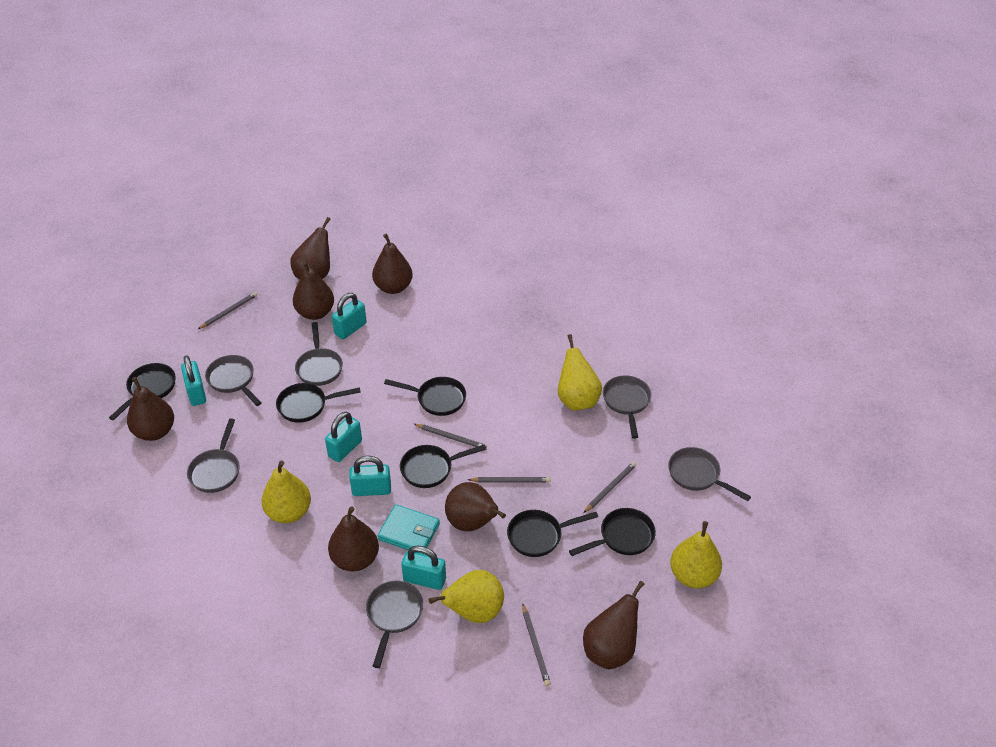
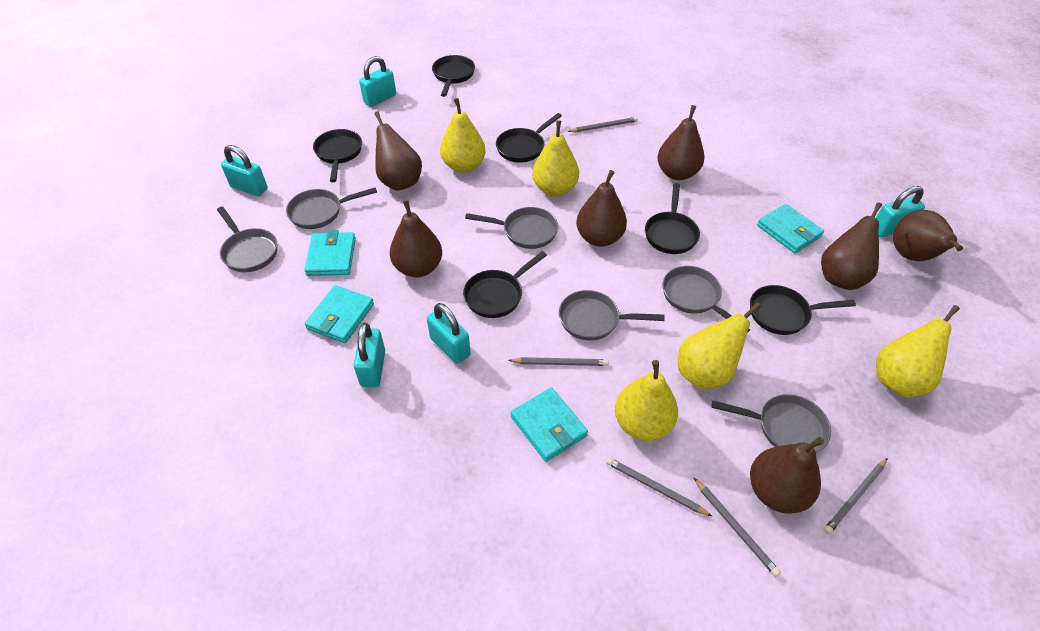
turquoise wallet: [378,504,440,554] = 1 -> [304,230,356,276] [305,285,374,343] [511,388,588,462] [757,204,824,254] = 4
yellow pear: [261,461,311,523] [429,570,504,623] [558,334,602,411] [670,521,722,588] = 4 -> [440,98,486,173] [532,120,579,196] [615,360,678,441] [678,302,761,389] [876,305,960,398] = 5

